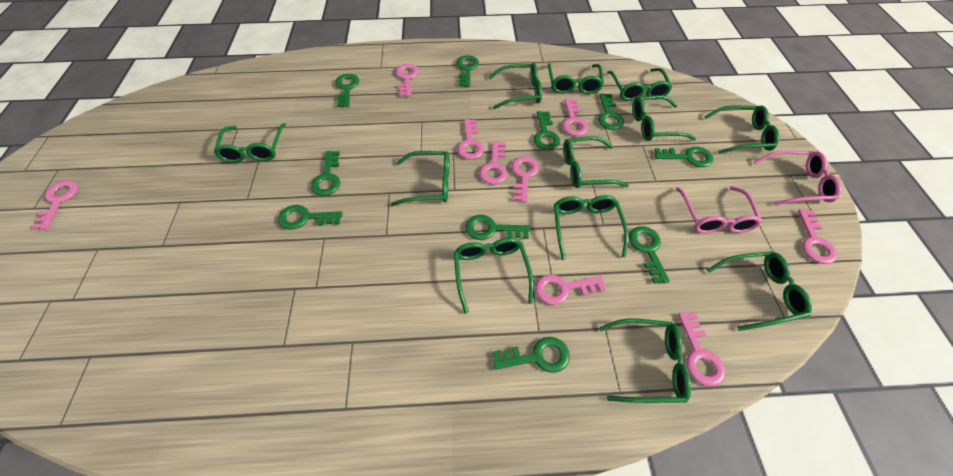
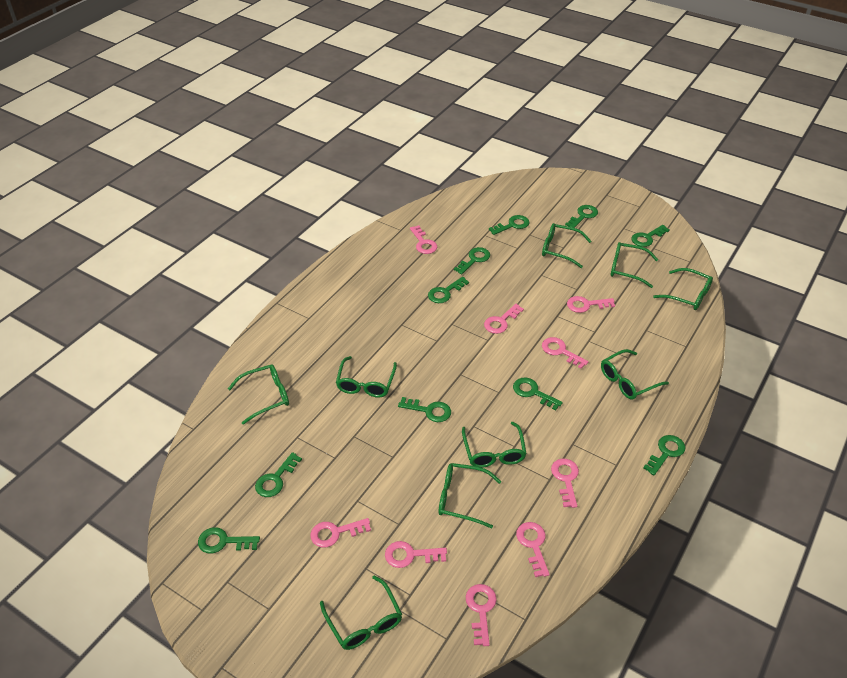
green glasses: [214,123,286,163] [390,151,449,206] [454,238,534,314] [488,63,542,109] [548,63,604,94] [554,195,629,260] [563,136,629,188] [599,319,691,403] [607,68,672,101] [632,95,696,141] [704,105,779,154] [707,251,812,331] = 12 -> [228,364,289,425] [320,575,402,650] [336,356,397,398] [438,463,501,528] [462,422,527,468] [542,223,592,268] [601,349,669,400] [611,242,658,288] [653,268,713,310] = 9
pink glasses: [676,186,762,233] [754,150,841,206] = 2 -> none = 0

